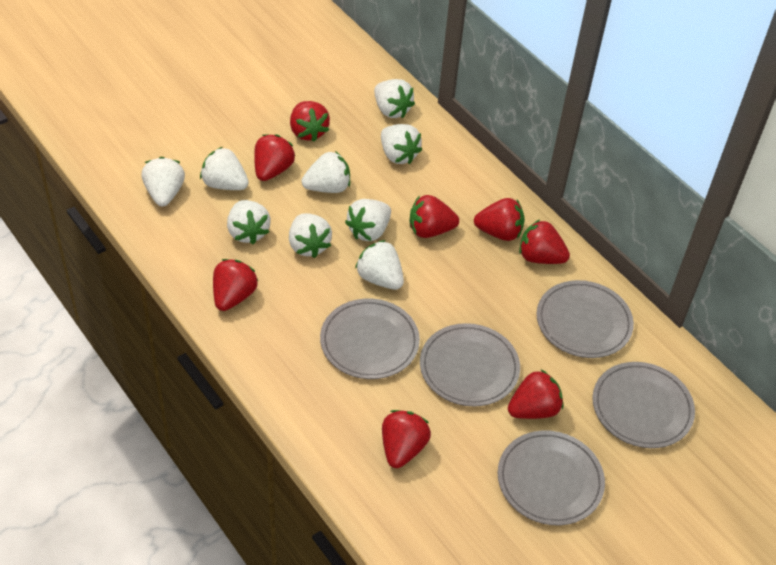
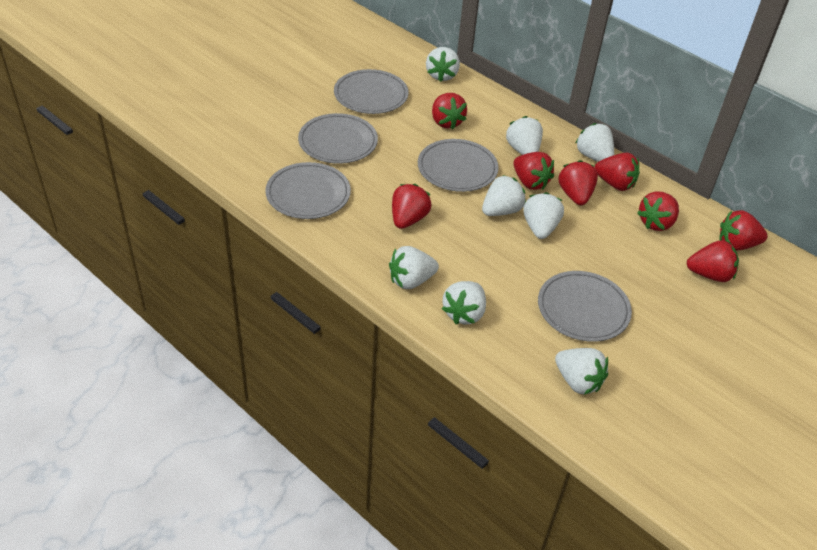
white strawberry: [142,157,185,207] [200,147,249,190] [227,200,271,244] [289,213,332,258] [302,151,350,193] [345,199,391,241] [355,240,404,290] [374,79,415,118] [381,124,422,164] = 9 -> [389,246,439,289] [426,47,460,82] [442,281,486,324] [482,175,526,216] [506,116,543,155] [523,192,564,239] [555,348,608,395] [575,123,614,162] = 8

